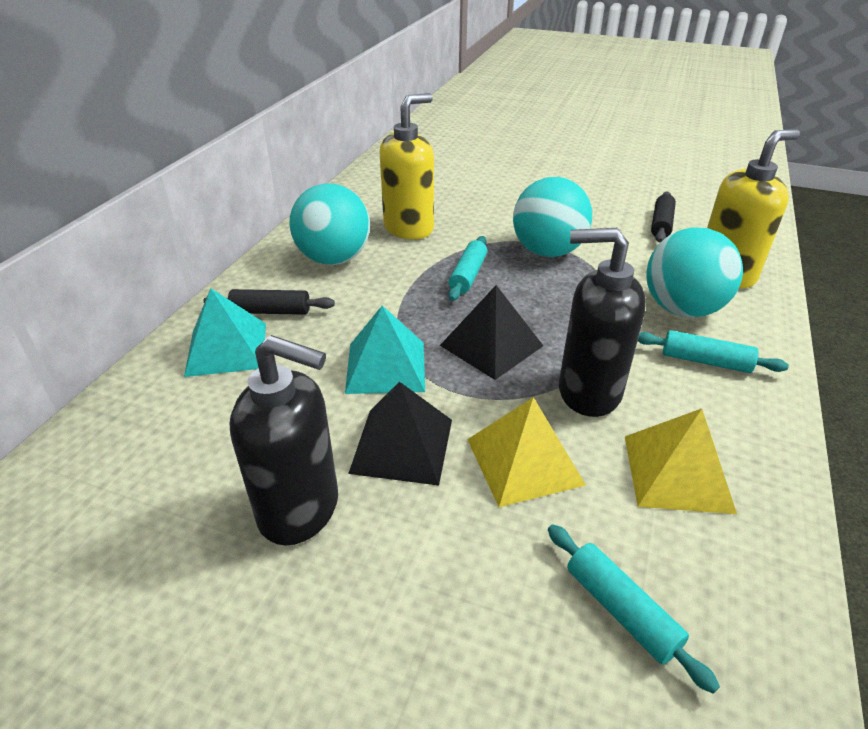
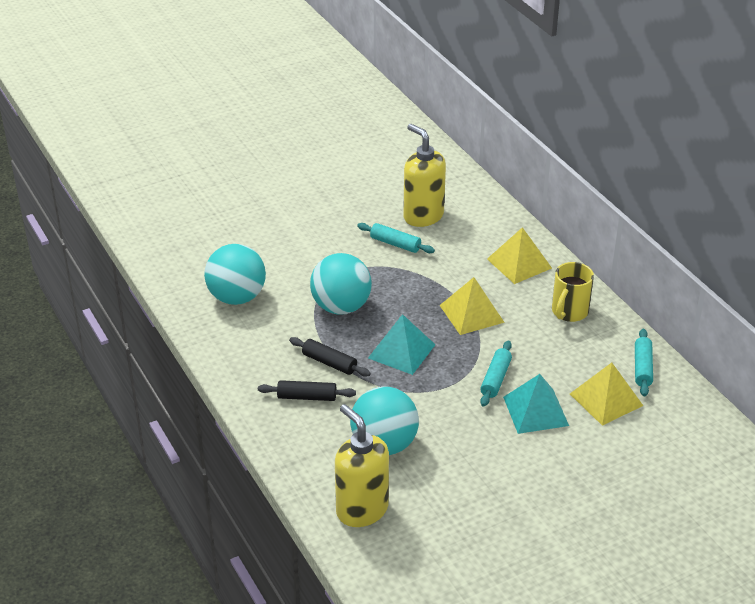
black pyramid: [348,381,452,486] [440,285,543,380] = 2 -> none = 0
black soap dispenser: [230,335,338,546] [559,228,646,417] = 2 -> none = 0
yellow mug: none = 0 -> [552,262,594,322] = 1
yellow pyramid: [467,397,586,507] [625,408,737,514] = 2 -> [439,277,505,335] [487,227,552,284] [570,362,643,426] = 3

